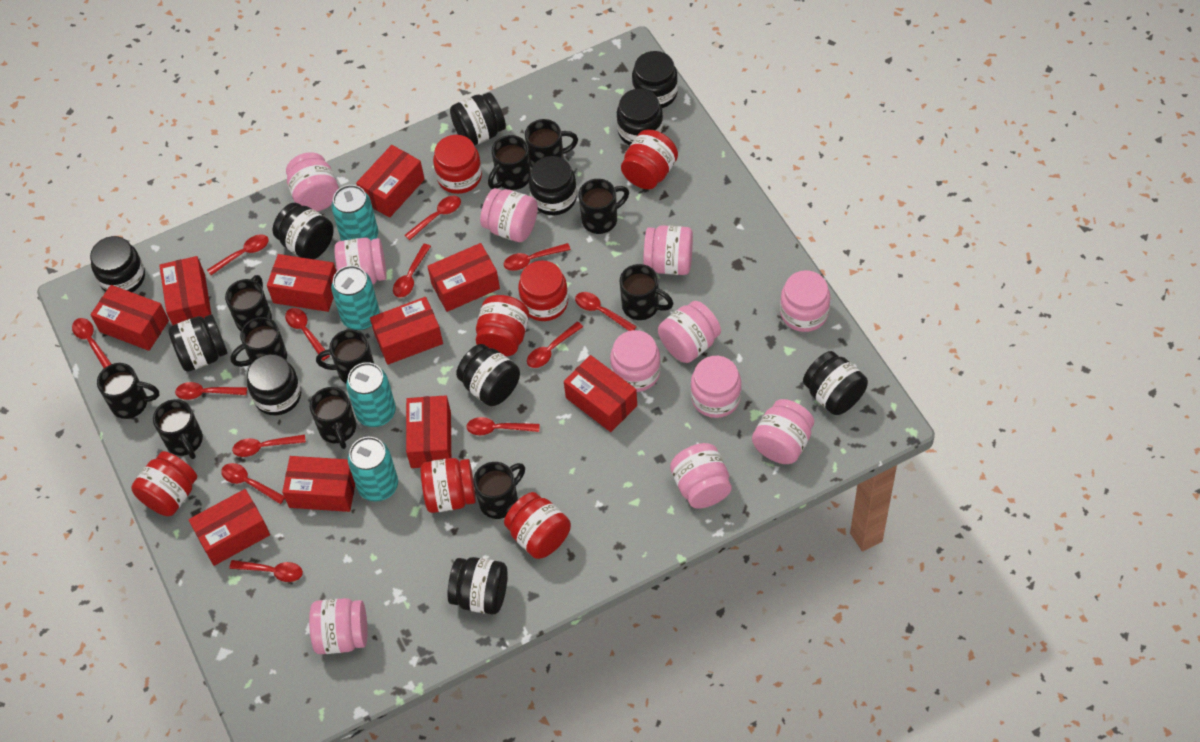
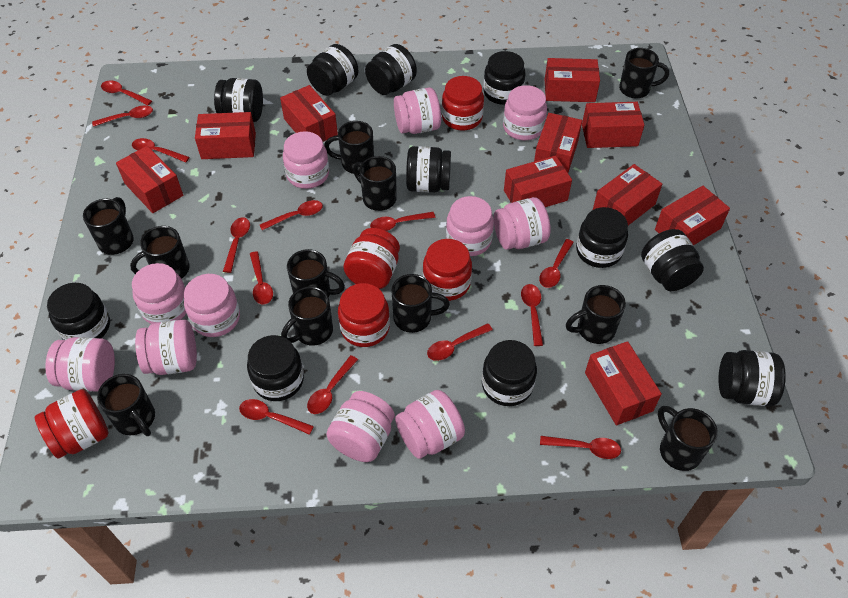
red jar: [131,451,197,516] [421,458,476,513] [433,135,482,194] [476,295,529,356] [504,492,571,559] [518,260,568,321] [621,130,678,189] = 7 -> [35,389,109,459] [338,283,390,347] [344,228,400,289] [423,239,472,301] [442,76,484,130] = 5
turquoise can: [331,185,378,241] [331,266,380,330] [346,362,396,427] [348,437,398,502] = 4 -> none = 0

